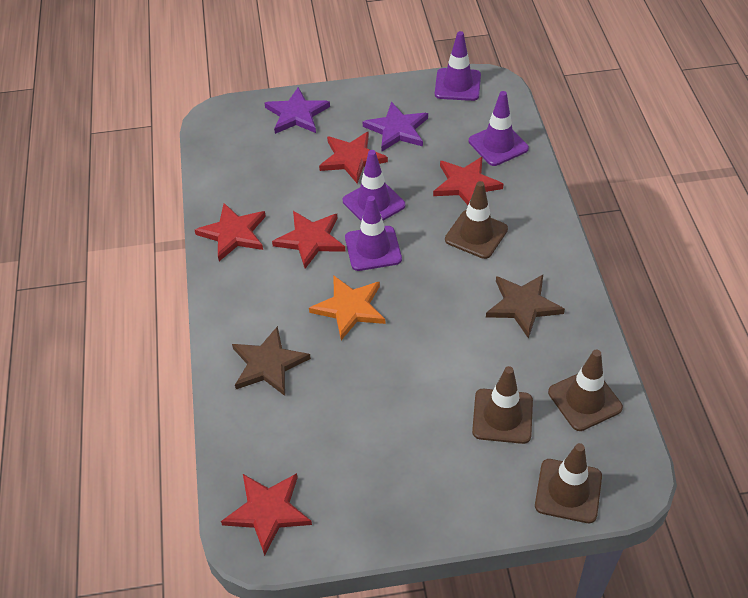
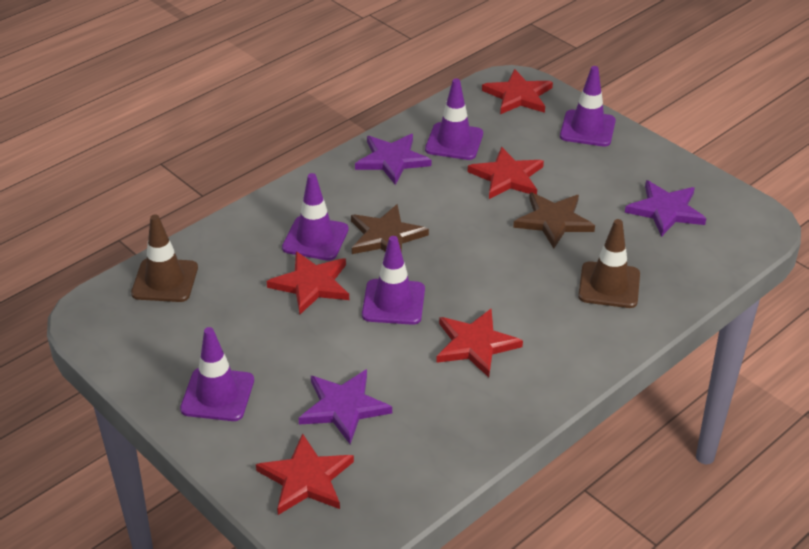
brown traffic cone: [445,181,508,259] [472,366,533,444] [535,443,602,523] [548,350,623,431] = 4 -> [131,214,198,302] [578,219,640,308] = 2
orange star: [309,276,385,340] = 1 -> none = 0
purple star: [265,87,330,134] [363,102,428,152] = 2 -> [298,369,392,444] [355,134,431,185] [625,180,706,237] = 3
purple traffic cone: [343,150,405,221] [345,196,402,271] [435,31,481,101] [469,91,529,166] = 4 -> [180,327,254,421] [282,173,349,261] [362,236,425,325] [425,79,483,160] [560,66,616,147] = 5

